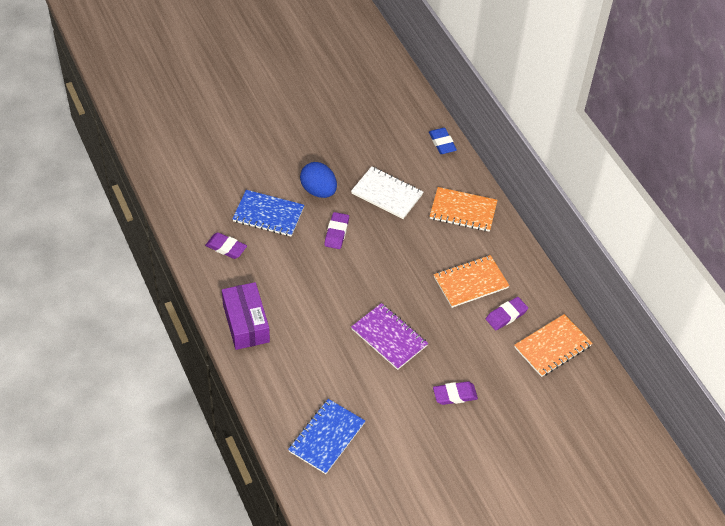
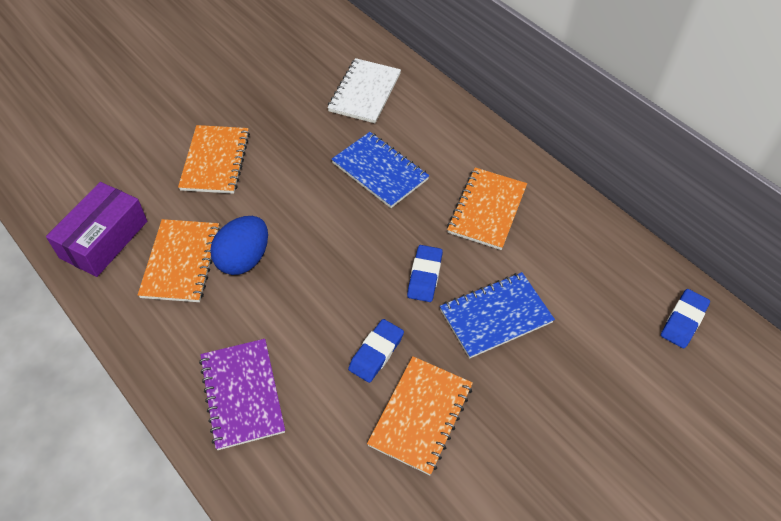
blue eraser: [429,128,457,154] = 1 -> [348,319,404,383] [407,245,443,302] [661,289,710,348] = 3
orange notebook: [430,187,497,232] [434,255,510,308] [514,314,592,377] = 3 -> [138,219,220,302] [178,125,250,194] [367,356,473,475] [447,168,527,250] = 4
purple eraser: [205,233,247,259] [324,212,349,249] [433,381,478,405] [486,297,528,330] = 4 -> none = 0

